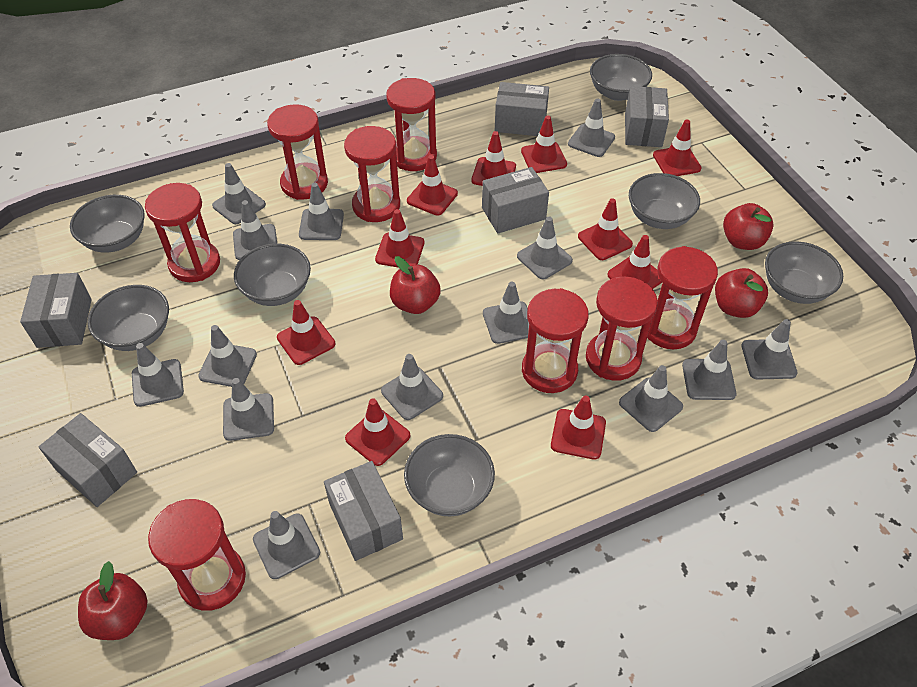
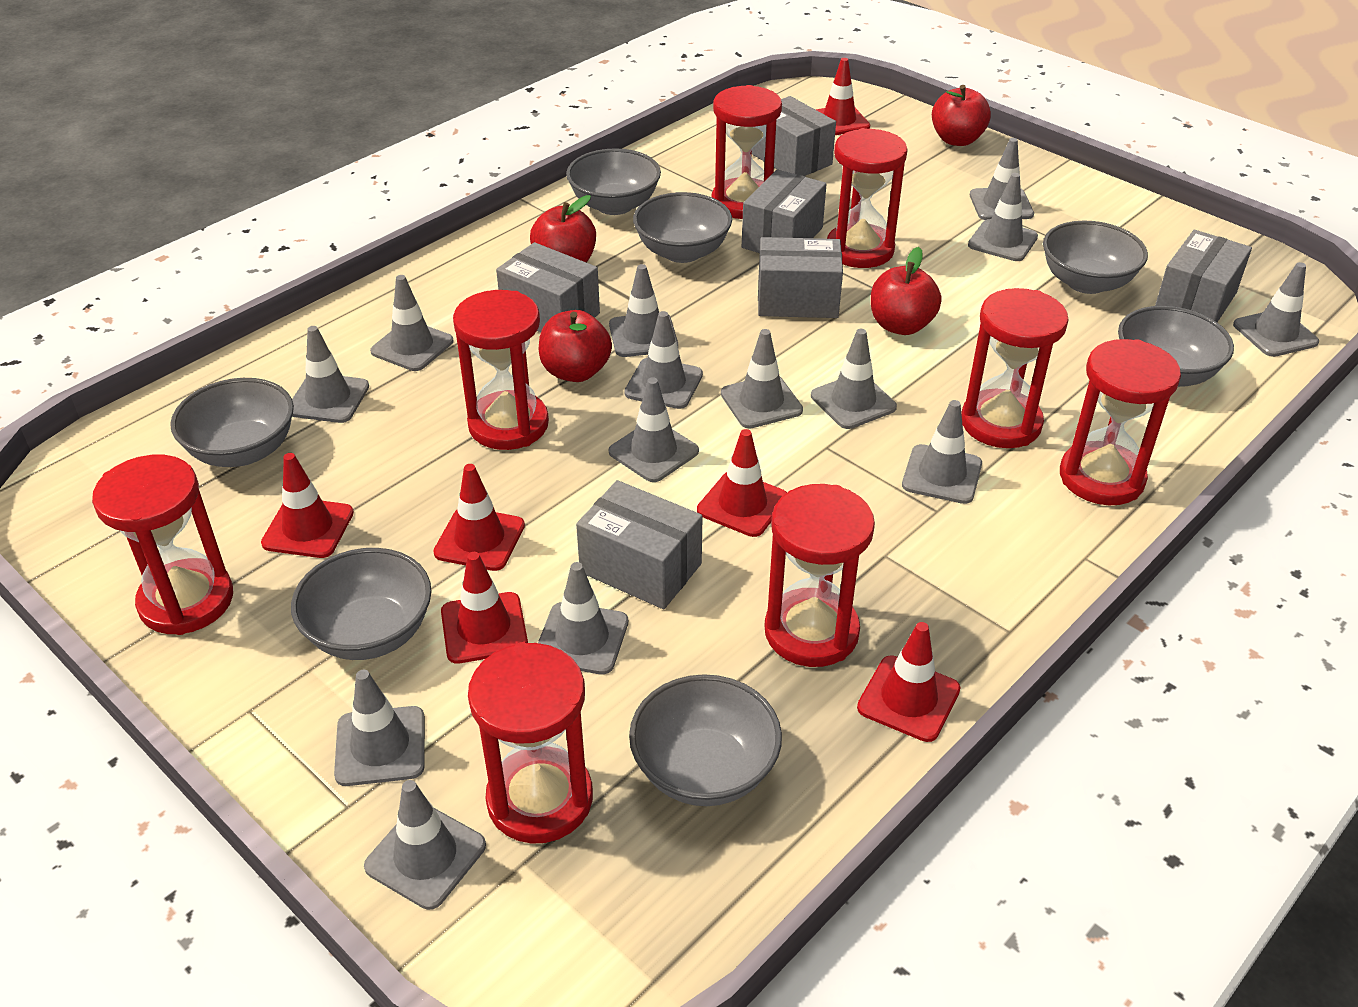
red traffic cone: [277,300,335,365] [345,398,410,466] [375,209,424,268] [407,155,458,216] [471,131,516,186] [521,116,567,173] [551,395,606,460] [578,198,633,260] [607,235,662,289] [653,120,702,176] = 10 -> [261,453,354,558] [433,464,525,571] [441,552,528,664] [697,429,787,537] [816,58,870,135] [857,622,961,742] = 6

